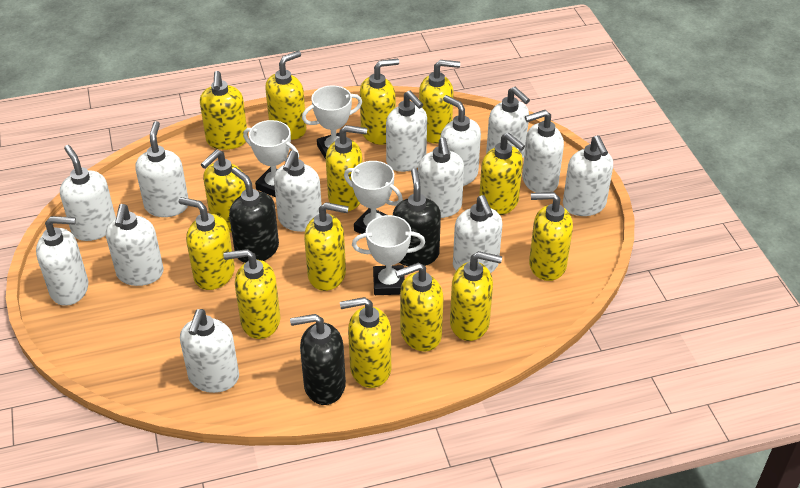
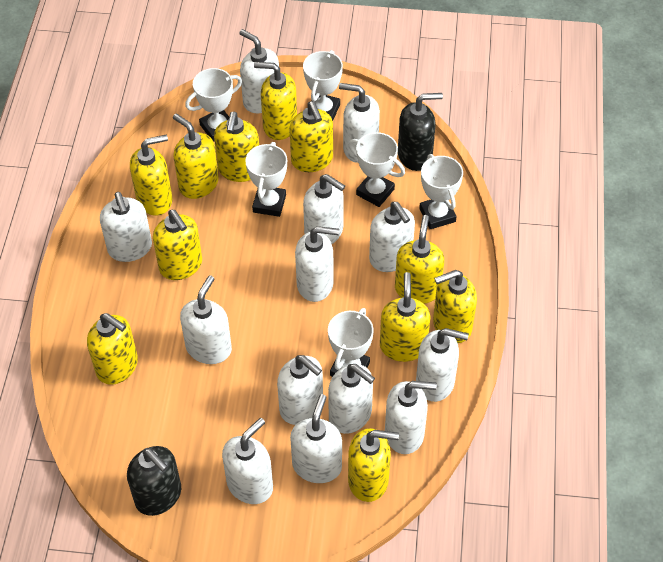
black soap dispenser: [229,167,279,263] [290,314,346,405] [393,168,441,266] = 3 -> [127,446,181,516] [398,93,443,171] = 2
white trophy: [243,120,299,197] [302,85,362,159] [344,161,403,234] [352,215,425,295] = 4 -> [185,68,242,142] [245,142,287,217] [303,50,343,121] [328,308,374,377] [349,132,405,207] [419,154,463,229] = 6
yellow soap dispenser: [179,197,235,290] [200,71,248,150] [201,149,246,232] [223,249,280,339] [265,51,306,140] [304,202,349,291] [326,125,367,211] [340,297,391,388] [360,59,399,145] [395,263,444,351] [419,60,460,144] [450,251,502,341] [479,133,525,215] [529,192,573,281] = 14 -> [87,313,138,385] [130,135,172,216] [153,210,202,280] [173,114,219,199] [214,111,259,182] [254,62,297,140] [290,101,333,172] [348,428,399,502] [380,272,431,362] [395,215,444,304] [433,270,477,343] = 11

